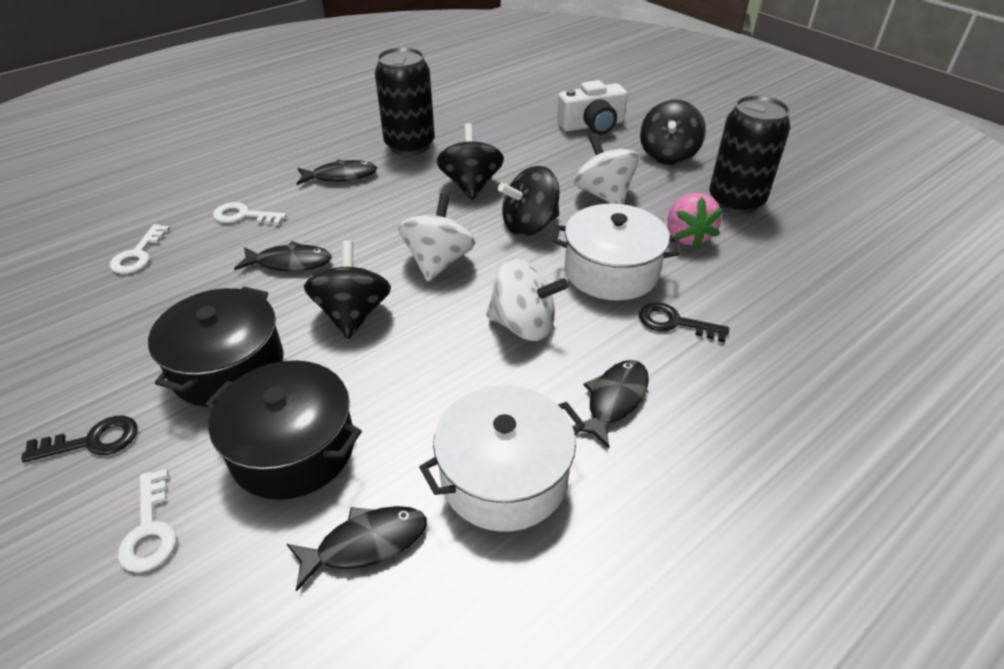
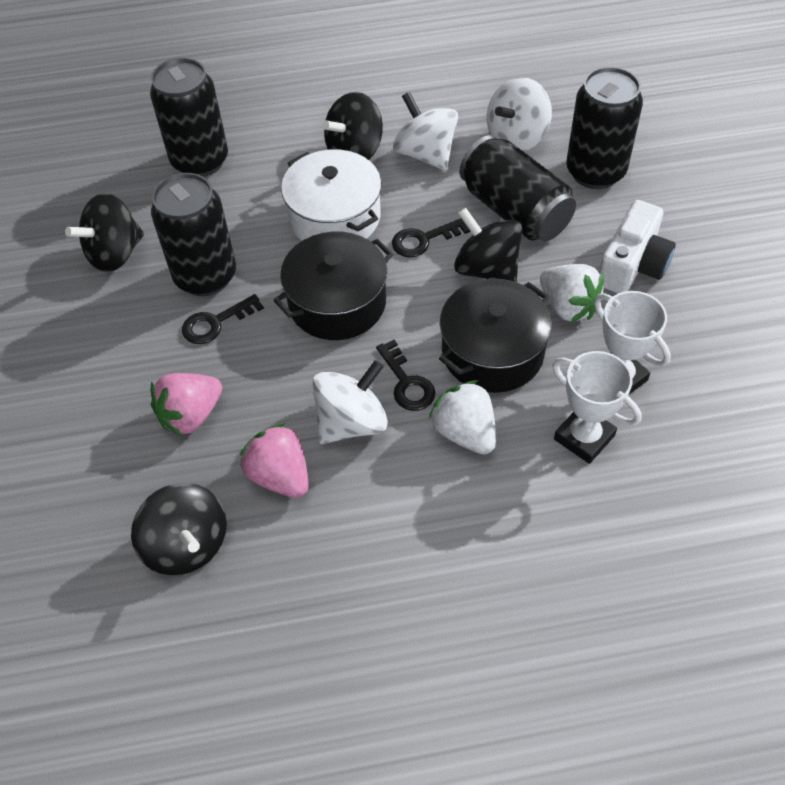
black can: [375,47,435,156] [709,95,790,215] = 2 -> [150,58,228,177] [151,173,236,296] [460,135,576,241] [566,67,643,189] = 4
black fish: [234,241,332,271] [287,506,427,592] [297,159,377,185] [572,360,649,448] = 4 -> none = 0
black key: [21,416,138,462] [639,302,729,343] = 2 -> [182,294,264,344] [376,340,435,411] [392,218,470,257] = 3
pink strawberry: [668,193,723,249] = 1 -> [151,373,222,437] [240,423,309,498] = 2
white key: [110,224,170,274] [118,469,177,572] [213,202,287,225] = 3 -> none = 0
white pot: [419,385,585,532] [553,204,680,301] = 2 -> [281,149,381,241] = 1
white strawberry: none = 0 -> [429,380,496,455] [540,264,605,323] = 2
white trophy: none = 0 -> [552,351,642,464] [594,291,671,394] = 2

